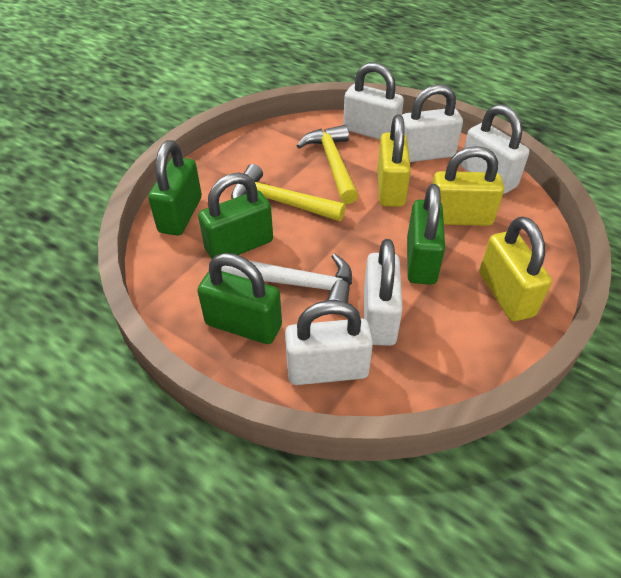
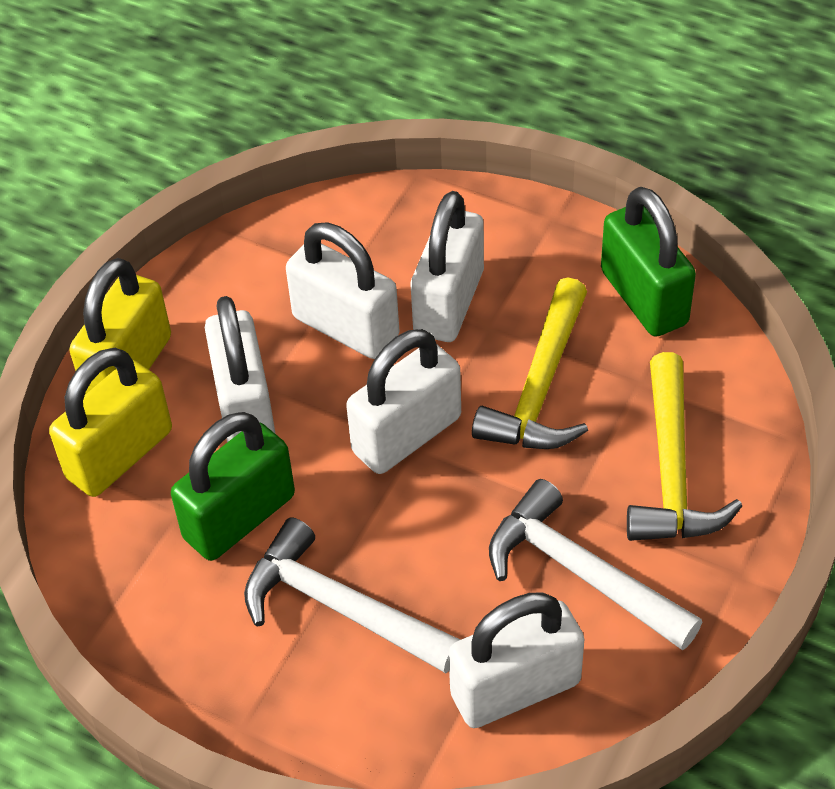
green padlock: [148,140,202,236] [197,253,282,344] [198,173,273,259] [407,184,445,285] = 4 -> [171,412,295,561] [601,187,696,337] = 2
white hammer: [221,254,352,303] = 1 -> [244,517,460,673] [489,479,702,650] = 2
yellow padlock: [377,115,411,207] [432,146,504,226] [479,217,552,321] = 3 -> [49,348,172,497] [69,258,171,394] = 2

